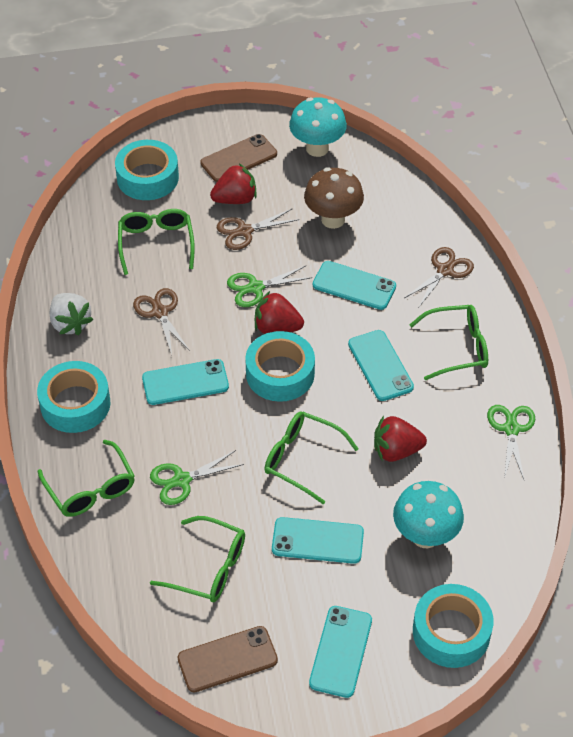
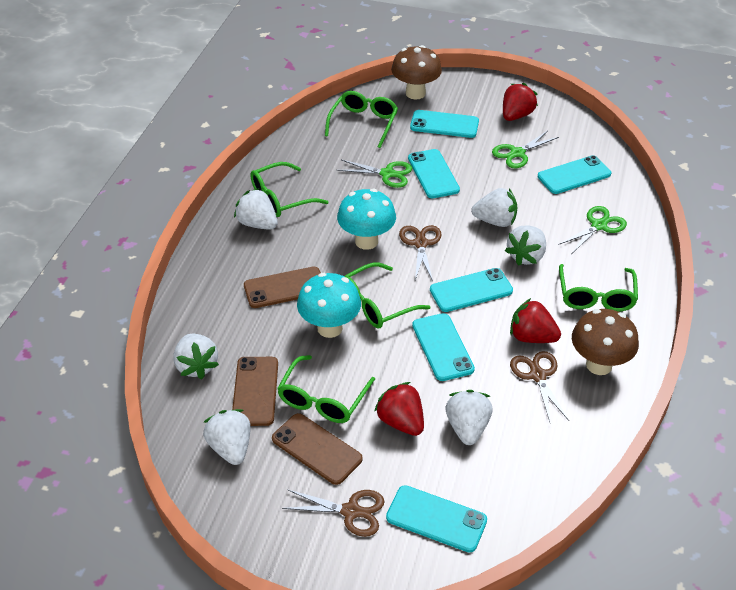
brown mushroom: [304,167,364,229] = 1 -> [391,45,442,100] [572,309,639,375] = 2
brown phone: [178,626,278,692] [200,134,277,182] = 2 -> [232,357,278,426] [244,267,321,308] [272,413,363,485] = 3
turquoise phone: [142,359,229,405] [272,517,364,564] [309,606,372,698] [313,261,396,310] [348,330,414,401] = 5 -> [386,485,487,553] [408,149,460,198] [410,110,479,138] [412,313,475,381] [430,268,513,312] [538,155,611,194] = 6
turquoise tape: [37,361,110,433] [115,140,179,200] [245,331,315,402] [413,584,493,668] = 4 -> none = 0
white strawberry: [50,293,94,335] = 1 -> [173,334,219,379] [203,409,251,465] [234,188,278,230] [445,390,492,445] [471,188,518,227] [505,225,546,266] = 6

